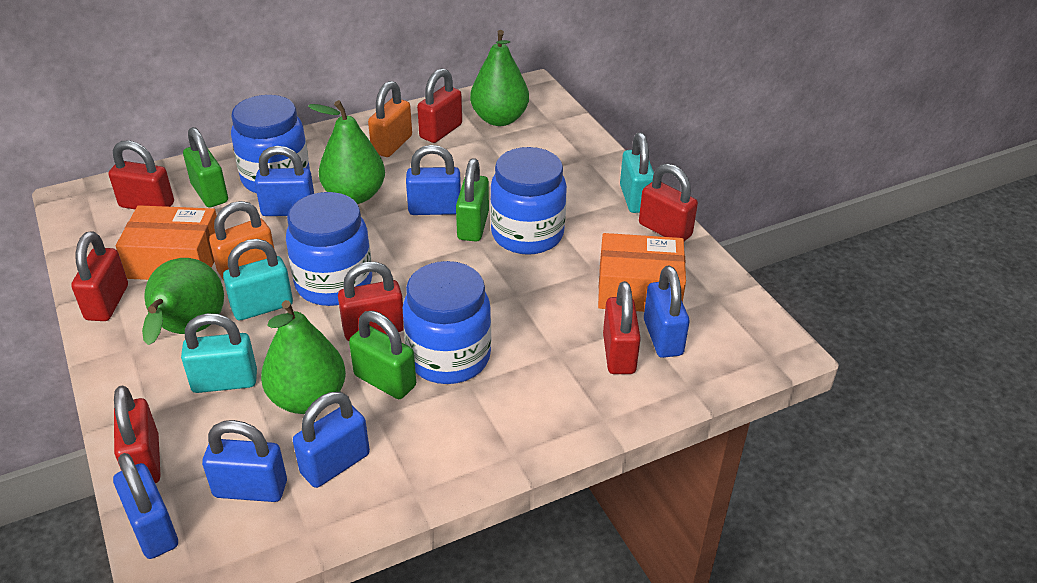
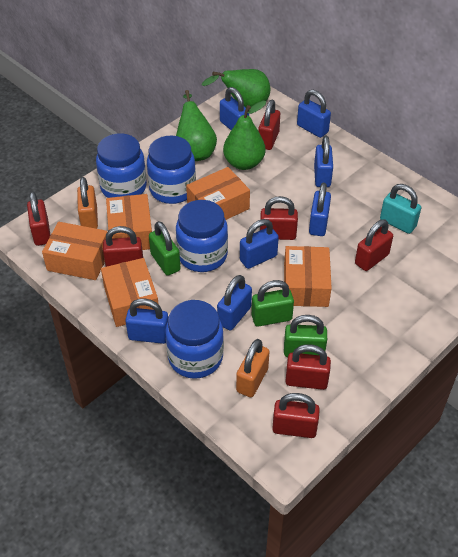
blue padlock: [113,453,178,559] [202,420,287,502] [255,146,314,216] [293,392,370,488] [406,145,461,215] [644,266,689,358] = 6 -> [125,298,168,344] [217,275,252,330] [220,87,249,130] [240,219,279,269] [297,90,331,138] [309,183,331,236] [314,136,333,187] = 7
green pear: [142,258,224,345] [261,300,346,414] [308,100,385,204] [470,30,529,126] = 4 -> [176,90,217,161] [202,69,270,108] [223,101,266,170] = 3
orange box: [116,205,217,280] [598,233,686,312] = 2 -> [42,222,107,280] [101,258,159,327] [106,194,152,250] [186,167,250,220] [284,246,332,307] = 5
turquoise padlock: [181,313,257,393] [223,239,293,320] [620,133,654,213] = 3 -> [380,184,421,234] = 1

